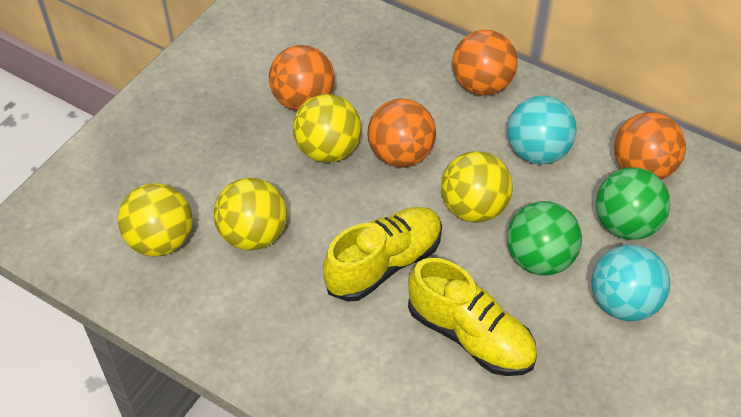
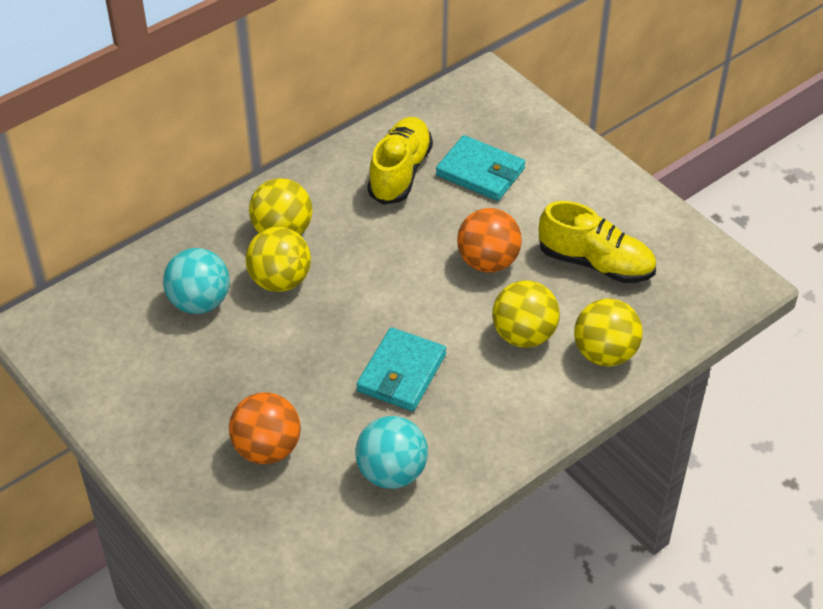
green ball: [507,201,582,275] [596,167,670,240] = 2 -> none = 0
orange ball: [269,45,335,111] [367,98,436,168] [452,30,517,95] [614,112,686,180] = 4 -> [229,392,301,464] [457,208,522,273] = 2
turquoise wallet: none = 0 -> [356,327,446,411] [436,135,525,201] = 2

